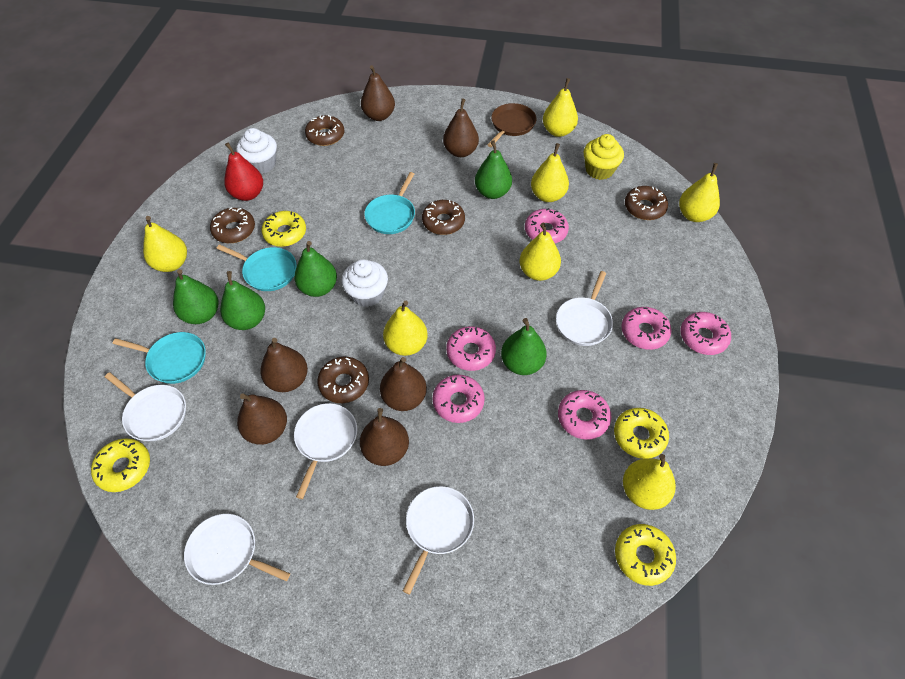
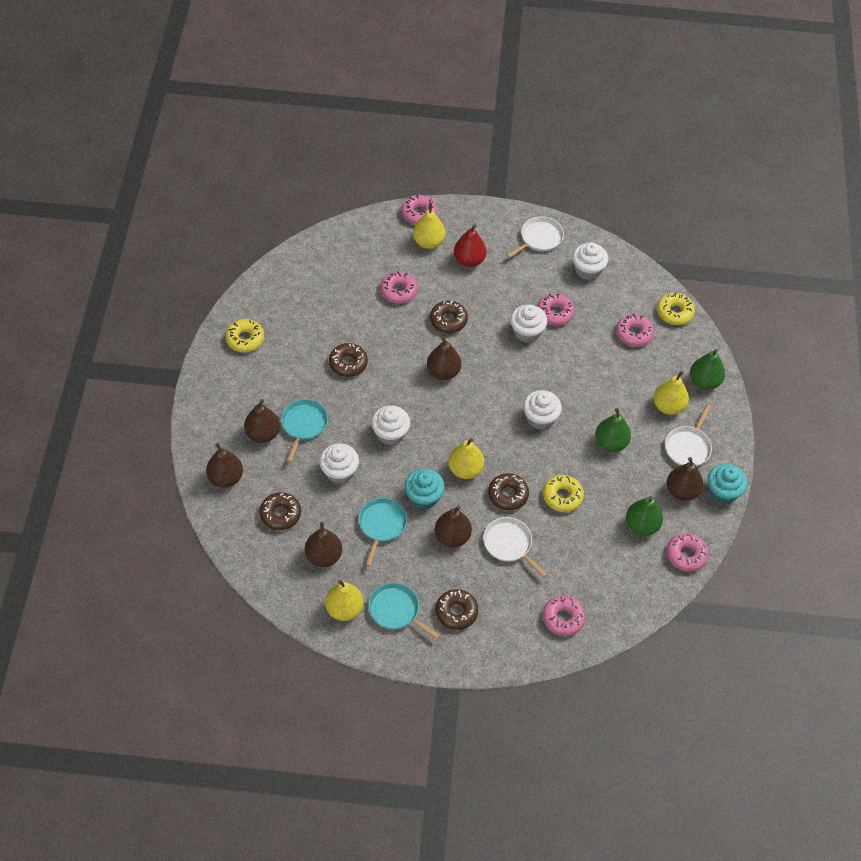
brown pan: [488,103,536,147] = 1 -> none = 0
green pear: [173,269,218,324] [220,271,265,330] [294,241,337,297] [475,140,512,199] [501,318,547,375] = 5 -> [595,408,631,452] [626,496,663,536] [690,349,725,390] = 3
turquoise cupcake: none = 0 -> [405,468,445,509] [708,464,747,504] = 2
white cupcake: [236,128,277,174] [342,259,388,307] = 2 -> [319,443,359,484] [371,406,410,445] [510,305,547,343] [523,390,562,430] [572,243,608,280] = 5
white pan: [105,372,186,441] [184,514,290,585] [294,403,357,499] [403,486,474,595] [556,271,613,346] = 5 -> [483,517,548,578] [507,216,564,258] [665,405,712,466] = 3
yellow cupcake: [584,134,624,180] = 1 -> none = 0
yellow donut: [91,438,150,492] [262,211,306,247] [614,408,669,459] [615,524,676,586] = 4 -> [226,319,264,352] [543,475,584,512] [657,293,695,325] = 3
yellow pear: [143,216,187,272] [383,301,428,356] [520,223,561,281] [531,143,569,202] [543,78,578,137] [623,454,676,510] [679,163,720,222] = 7 -> [325,580,364,621] [413,203,446,249] [448,438,484,479] [653,371,689,415] = 4

